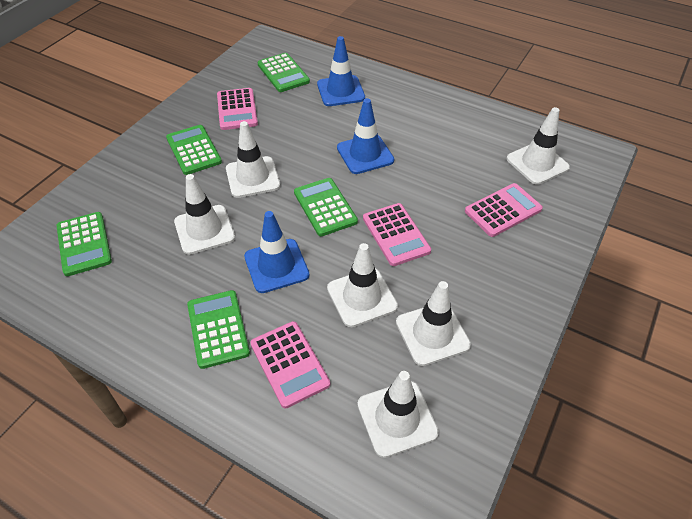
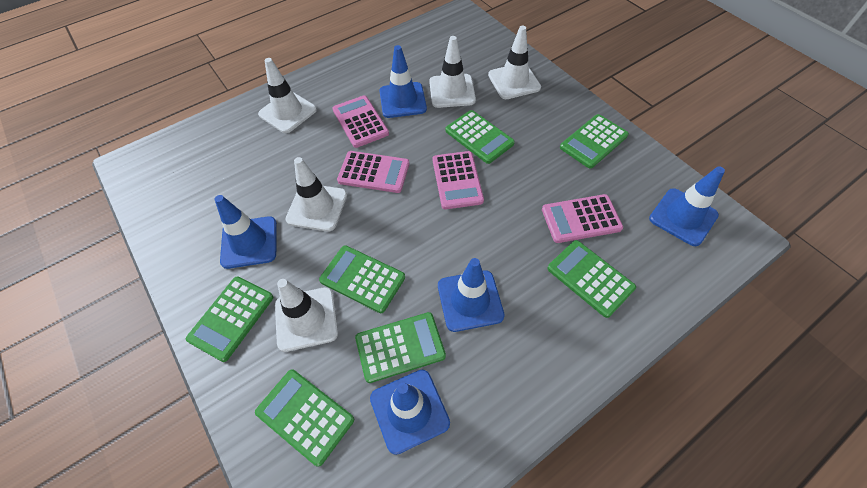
blue traffic cone: [244,211,310,293] [317,36,365,106] [337,98,394,174] = 3 -> [215,195,277,269] [370,370,450,455] [379,45,427,118] [438,258,505,332] [649,166,725,246] = 5
green calculator: [57,212,112,276] [166,125,222,175] [187,290,250,369] [257,53,310,92] [294,178,358,236] = 5 -> [186,277,273,362] [255,369,354,467] [319,245,405,313] [355,312,446,383] [445,110,515,164] [547,240,636,318] [560,114,629,169] = 7
white traffic cone: [174,174,235,255] [226,121,280,198] [327,243,398,327] [357,371,439,458] [396,281,471,366] [506,107,570,185] = 6 -> [258,58,317,133] [275,279,338,352] [285,157,347,232] [429,36,476,108] [488,26,541,99] = 5

